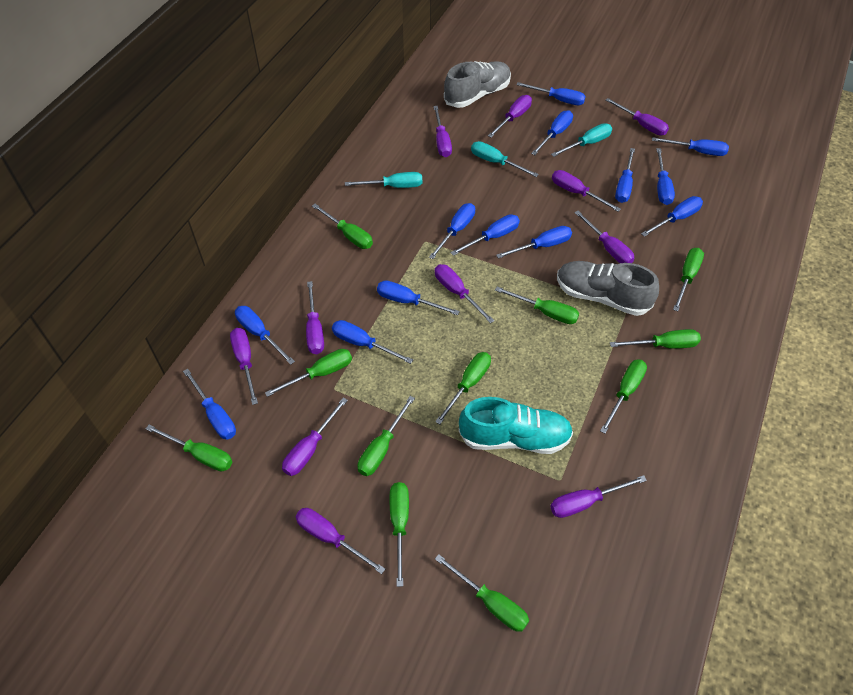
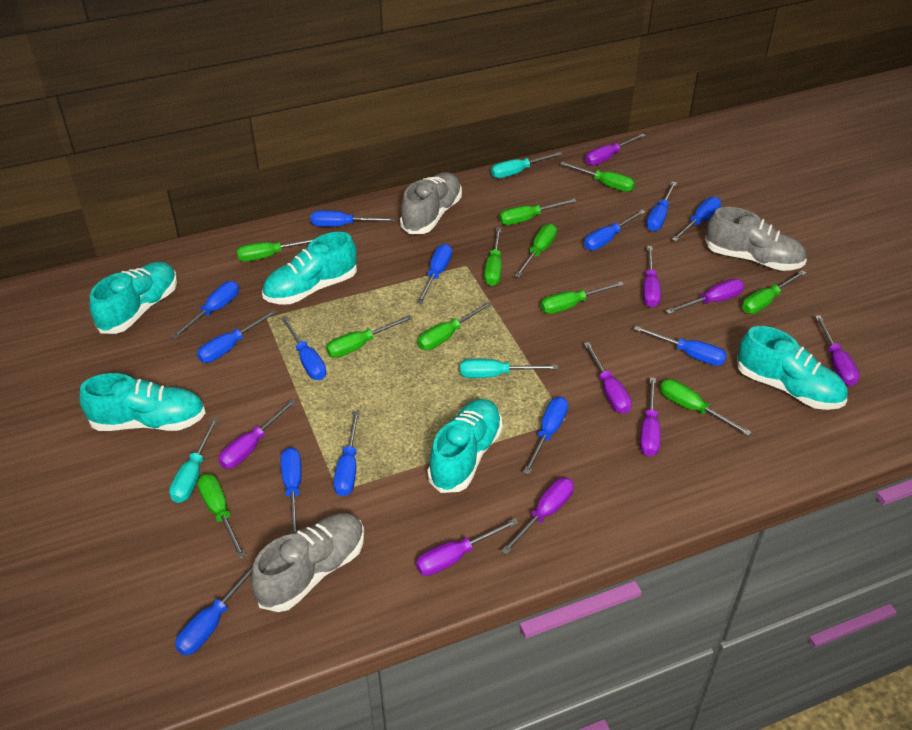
grey shoe: [444,61,511,108] [557,261,659,316] = 2 -> [251,513,364,612] [400,172,462,234] [705,207,807,271] = 3
purple screwdriver: [230,328,258,405] [282,397,348,476] [295,508,385,574] [306,281,324,354] [433,106,452,157] [435,264,494,323] [488,95,532,138] [550,475,647,518] [552,170,621,212] [574,211,634,263] [605,98,669,135] = 11 -> [218,399,296,469] [416,518,518,576] [501,478,574,555] [584,342,632,414] [585,133,646,166] [640,377,661,456] [643,246,661,307] [666,279,744,314] [815,315,860,386] = 9
turquoise shoe: [459,397,573,454] = 1 -> [79,373,206,431] [89,262,177,334] [262,232,357,304] [427,399,503,493] [737,326,848,410] = 5

